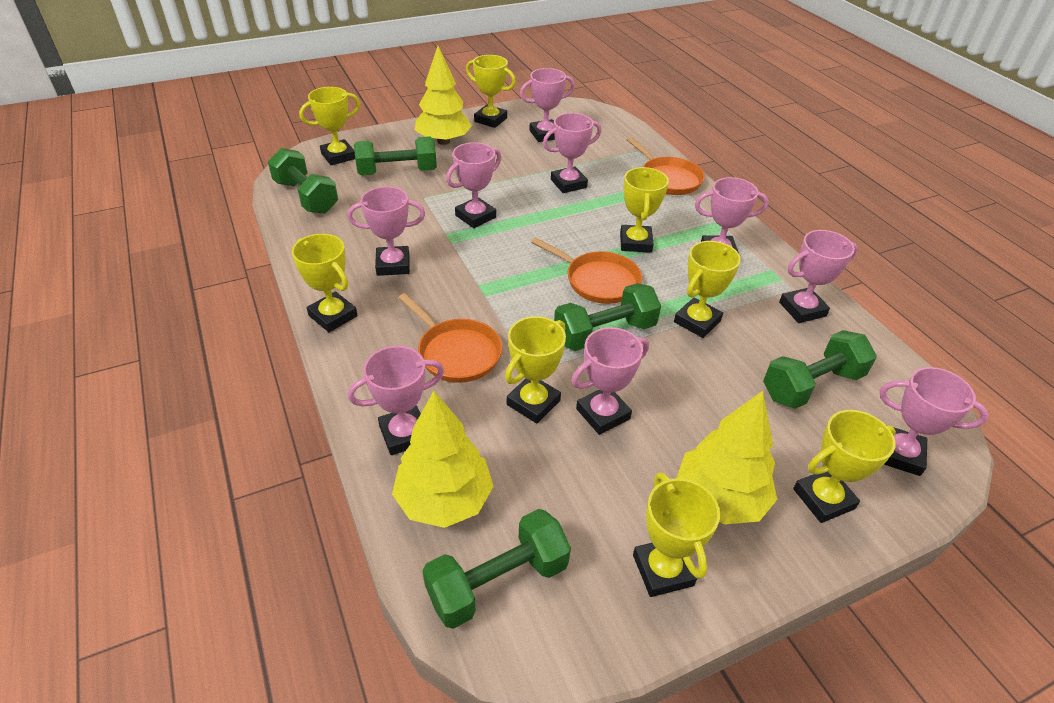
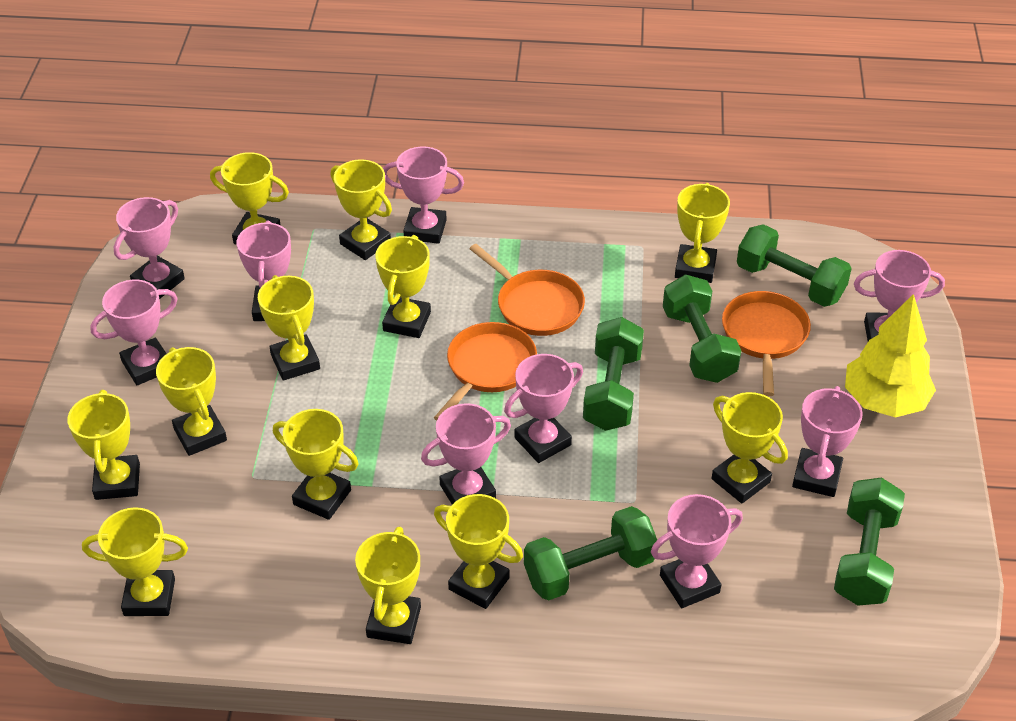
yellow tree: [392,391,494,528] [415,46,472,145] [677,391,778,524] = 3 -> [845,294,936,418] = 1
yellow trophy: [292,234,358,332] [299,87,360,165] [466,55,516,128] [505,316,566,423] [620,167,669,253] [633,472,720,597] [674,241,741,338] [793,410,896,523] = 8 -> [67,390,140,500] [82,507,188,616] [156,347,227,456] [210,152,289,245] [258,275,320,381] [273,409,359,520] [331,159,392,260] [355,527,421,644] [375,235,431,338] [434,494,523,609] [675,183,730,283] [712,392,788,503] = 12

